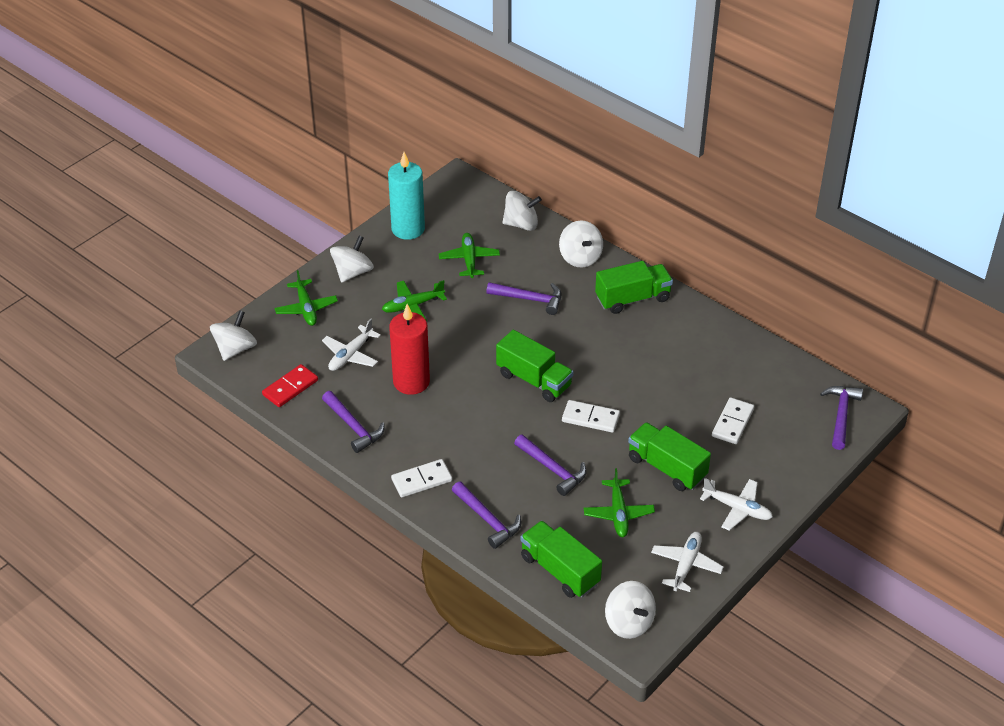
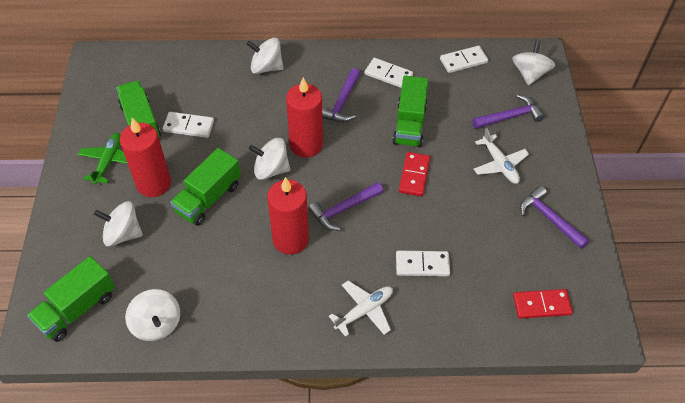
green plane: [275,270,338,326] [382,280,447,321] [439,233,500,278] [584,468,655,537] = 4 -> [78,133,128,184] = 1
purple hammer: [322,391,384,453] [452,481,521,549] [486,282,561,315] [514,435,587,496] [820,386,863,450] = 5 -> [308,182,383,231] [322,68,360,122] [473,94,544,129] [520,186,589,249] = 4
red candle: [389,304,430,395] = 1 -> [120,118,171,197] [267,177,309,255] [286,77,323,158] = 3
red domino: [262,364,318,407] = 1 -> [399,152,430,197] [513,289,573,319] = 2
turquoise candle: [388,152,425,240] = 1 -> none = 0
white domino: [391,459,452,497] [562,400,620,433] [712,397,754,444] = 3 -> [163,112,214,138] [365,58,413,88] [396,250,450,276] [440,46,488,73] = 4
white plane: [322,319,381,371] [651,532,724,592] [700,478,773,531] = 3 -> [329,280,393,337] [474,128,529,184] = 2

